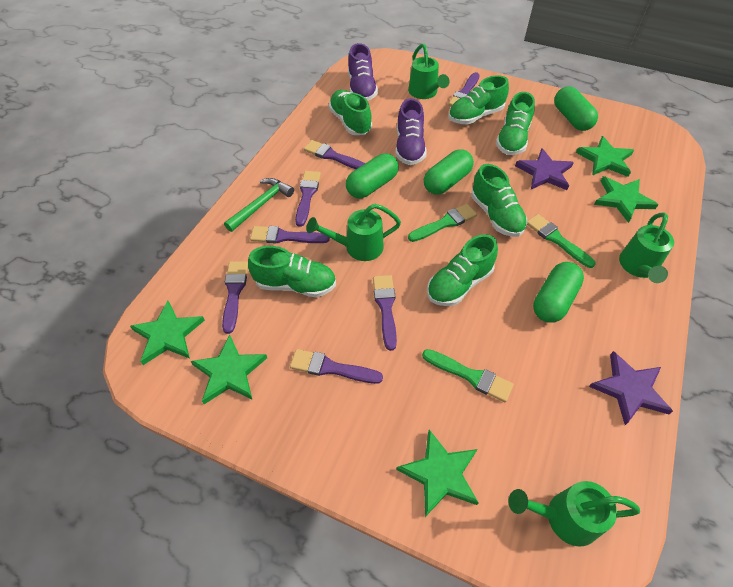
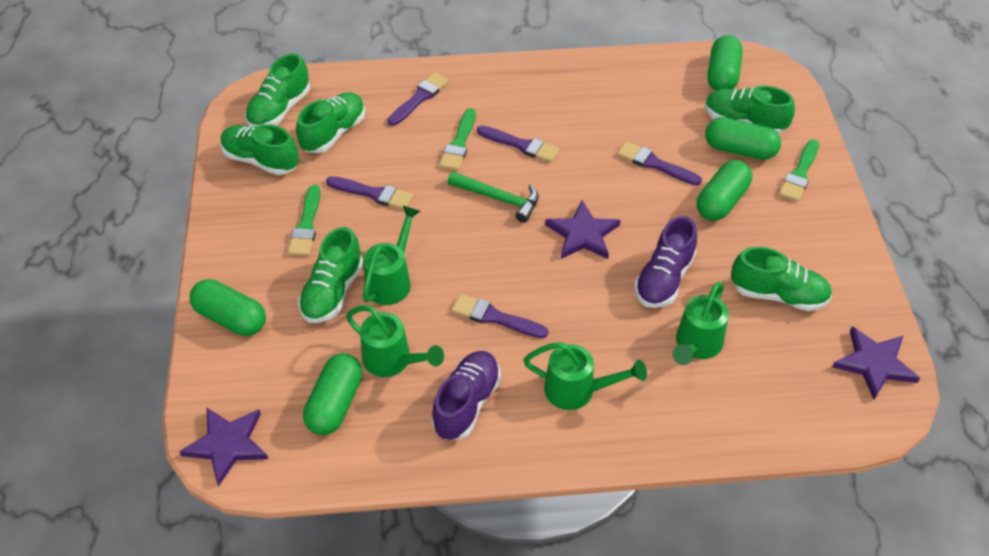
green capsule: [346,153,398,198] [424,149,474,195] [533,262,584,323] [554,86,598,131] = 4 -> [190,279,266,336] [303,353,362,435] [697,160,752,221] [705,117,781,160] [708,35,742,91] = 5
green star: [130,301,205,365] [191,335,267,404] [396,430,479,517] [576,136,634,177] [594,176,659,223] = 5 -> none = 0
purple brush: [222,261,248,334] [250,226,330,244] [290,349,383,384] [295,171,321,227] [304,140,365,169] [373,275,397,351] [449,72,480,106] = 7 -> [326,176,413,210] [388,72,449,126] [452,294,548,338] [477,126,560,163] [617,141,702,186] = 5
purple star: [515,148,574,190] [589,351,673,425] = 2 -> [179,408,268,486] [545,200,621,259] [832,327,920,400] = 3

